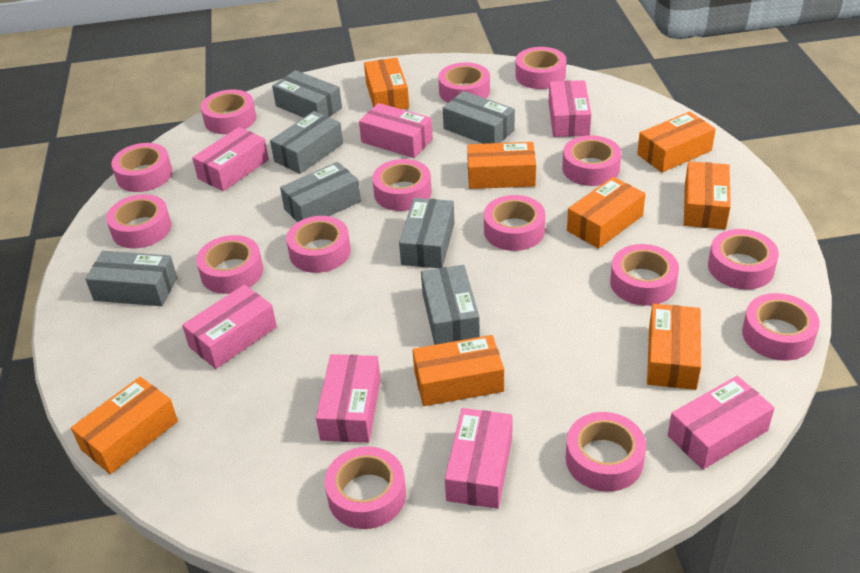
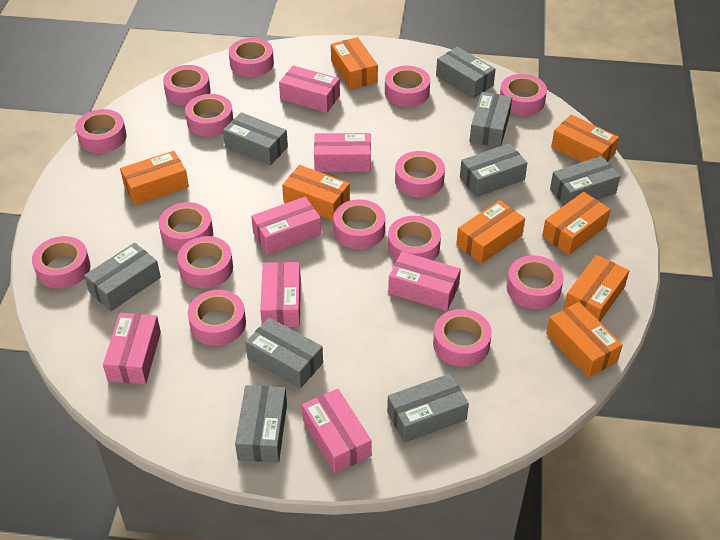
grey box: [85,251,177,306] [270,111,343,174] [272,70,342,118] [280,162,361,222] [399,198,455,268] [421,265,480,345] [443,91,515,144] = 7 -> [84,243,161,311] [223,112,288,165] [235,385,287,463] [245,317,323,389] [387,373,469,443] [436,47,496,99] [460,143,527,197] [469,92,512,147] [550,156,620,205] = 9

